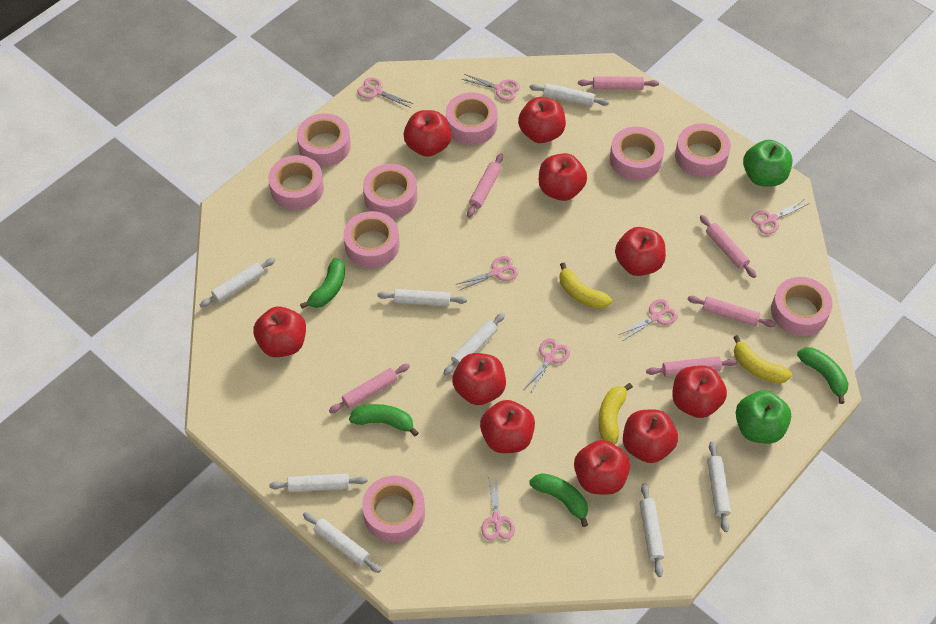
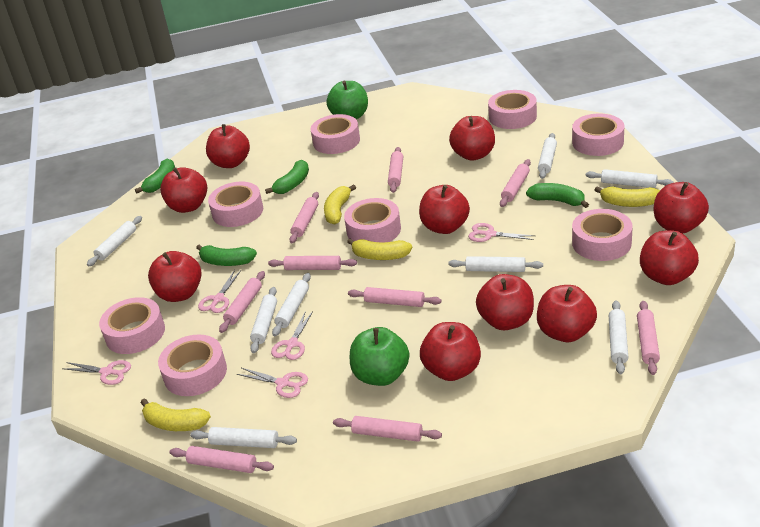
pink rolling pin: [329,364,410,413] [467,153,503,218] [578,76,659,90] [646,356,738,377] [688,296,776,327] [700,215,757,278] = 6 -> [169,446,274,473] [219,271,265,333] [268,256,357,270] [289,192,319,243] [333,416,442,442] [348,287,441,307] [388,147,403,193] [500,159,531,207] [637,301,660,375] = 9
pink scissors: [357,77,414,108] [455,256,519,291] [462,74,520,101] [481,476,515,541] [524,338,570,394] [618,299,678,340] [751,199,808,234] = 7 -> [62,360,131,385] [198,270,241,313] [237,368,308,398] [271,311,313,360] [468,223,535,242] = 5
pink tape: [268,155,324,210] [297,113,351,167] [343,211,400,268] [362,476,425,542] [363,164,417,219] [446,93,498,145] [610,127,664,180] [675,123,731,177] [771,277,833,336] = 9 -> [99,297,165,354] [158,335,227,396] [208,182,263,227] [310,114,360,154] [344,198,401,242] [488,90,537,129] [572,114,624,156] [572,209,633,261] = 8
yellow banana: [559,263,612,309] [598,383,633,444] [733,335,792,384] = 3 -> [141,398,211,431] [324,184,356,225] [347,239,412,260] [594,186,660,207] = 4

